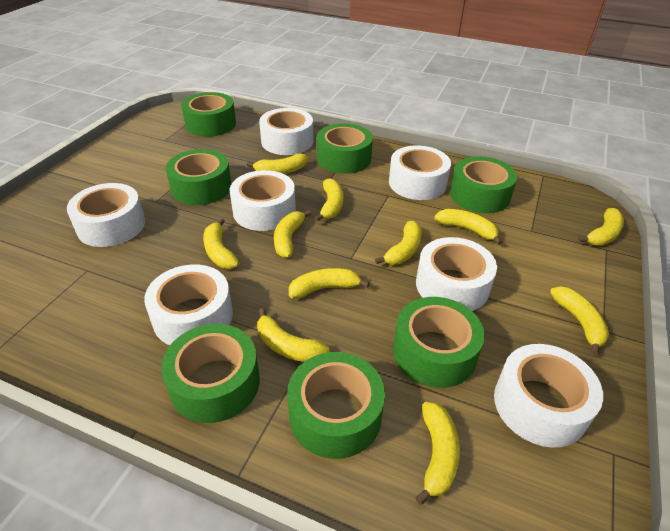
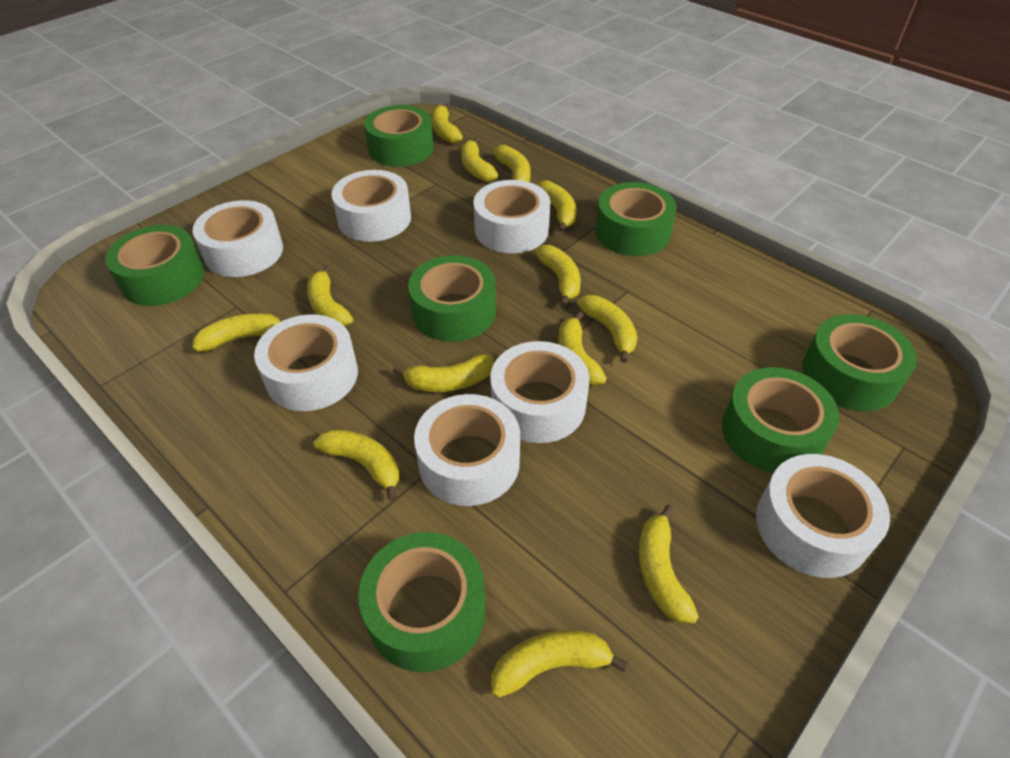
yellow banana: [203,218,239,269] [247,154,308,174] [257,308,330,362] [274,210,312,258] [289,268,369,299] [314,178,344,222] [375,221,422,265] [416,402,460,505] [434,209,502,245] [550,287,609,355] [578,208,624,246] = 11 -> [192,313,280,352] [307,265,353,326] [314,429,399,501] [393,354,493,392] [431,103,463,143] [461,137,498,182] [491,630,628,698] [493,145,531,182] [535,181,576,232] [535,245,581,306] [558,311,607,385] [577,295,637,363] [639,505,699,624] = 13

